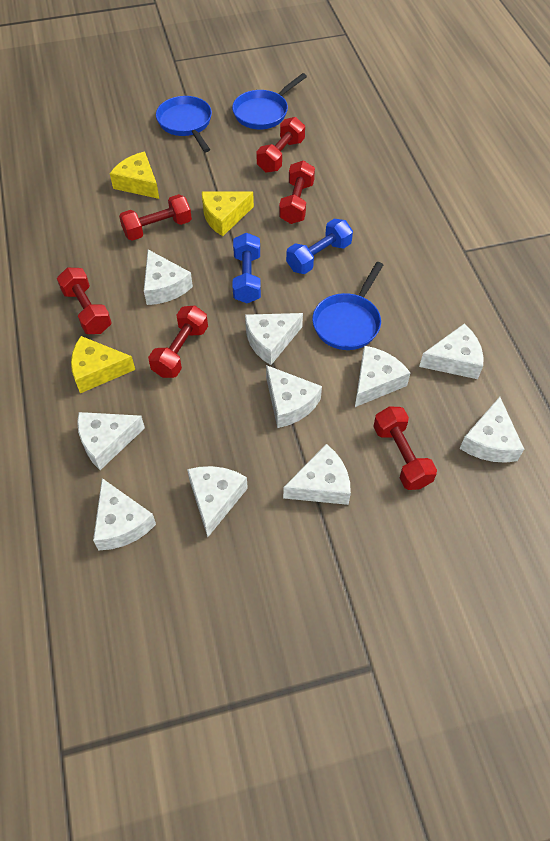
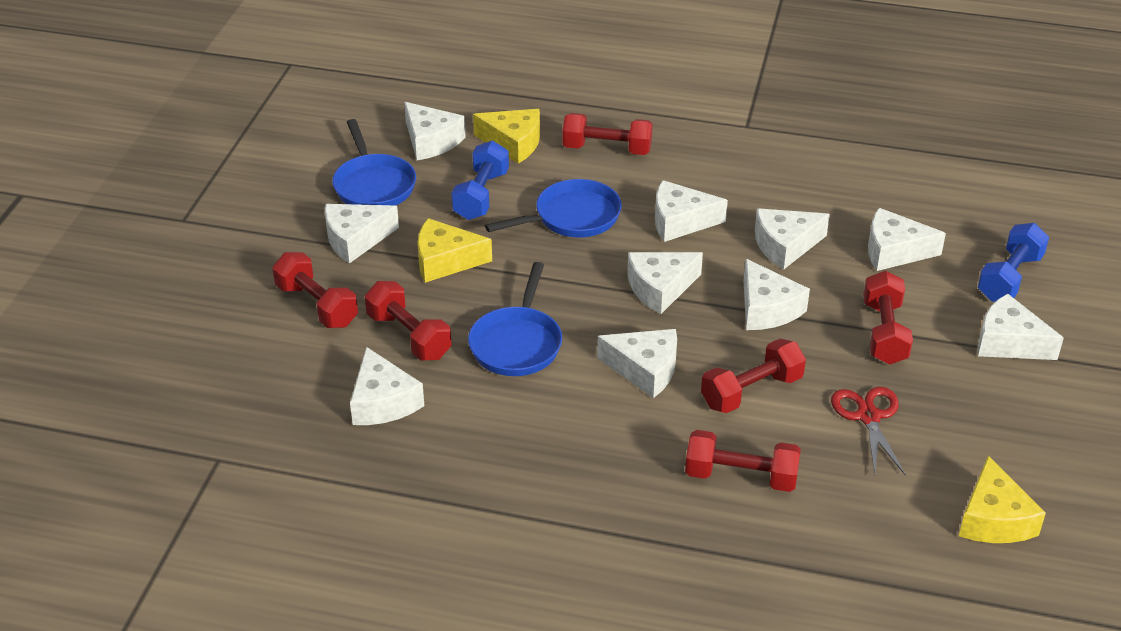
red scissors: none = 0 -> [831,387,906,476] = 1

